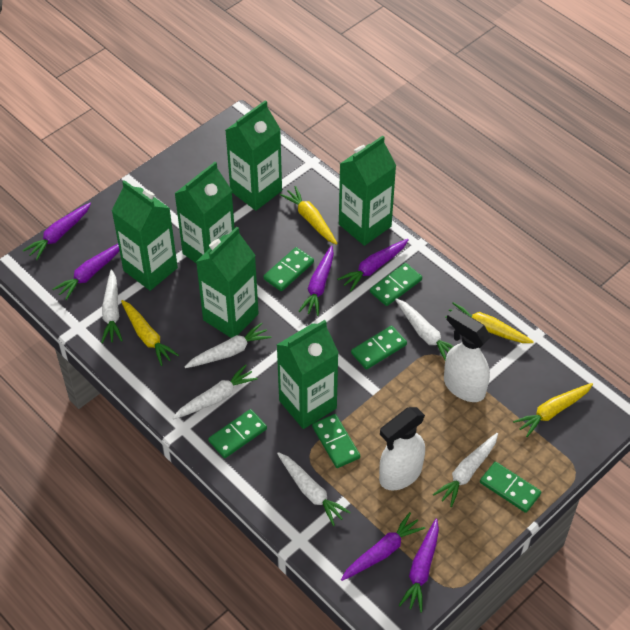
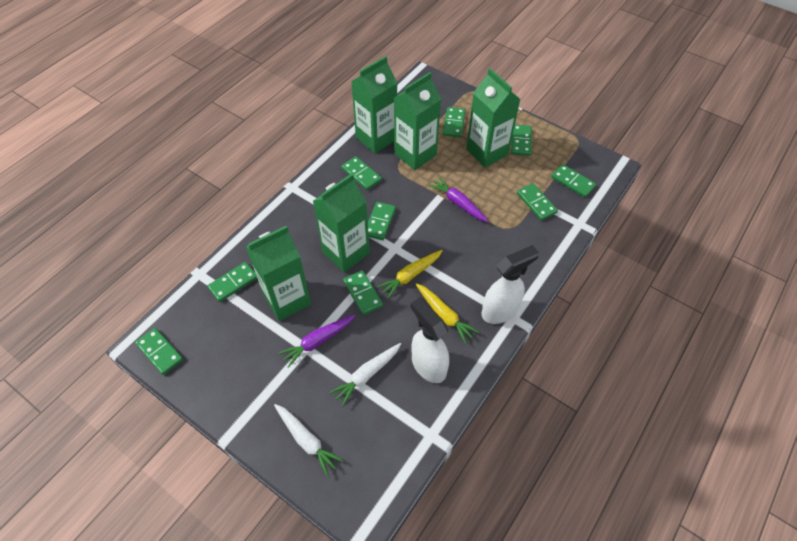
green carton: [112,180,178,291] [174,162,235,263] [196,227,259,338] [225,100,282,211] [277,320,339,429] [339,136,396,246] = 6 -> [246,226,311,321] [313,173,370,272] [351,56,397,154] [394,72,441,170] [466,68,521,167] = 5
green domino: [208,409,267,458] [263,247,314,291] [312,414,360,468] [351,326,407,370] [370,263,422,306] [480,462,541,513] = 6 -> [135,328,183,375] [207,262,257,302] [341,156,382,190] [343,270,383,315] [368,202,396,240] [443,107,465,138] [511,125,532,156] [517,183,558,221] [551,164,596,198] = 9
purple carrot: [23,203,91,260] [53,244,120,300] [299,245,334,316] [337,239,409,291] [341,512,425,581] [399,518,439,612] = 6 -> [278,315,355,368] [428,177,488,222] = 2
white carrot: [101,269,123,343] [173,364,258,420] [185,322,272,368] [277,452,351,526] [395,298,454,360] [433,433,498,507] = 6 -> [274,404,344,477] [329,343,401,406] = 2
yellow carrot: [121,300,179,366] [280,186,338,245] [445,302,534,343] [513,383,593,437] = 4 -> [377,250,443,299] [415,283,479,344] = 2

